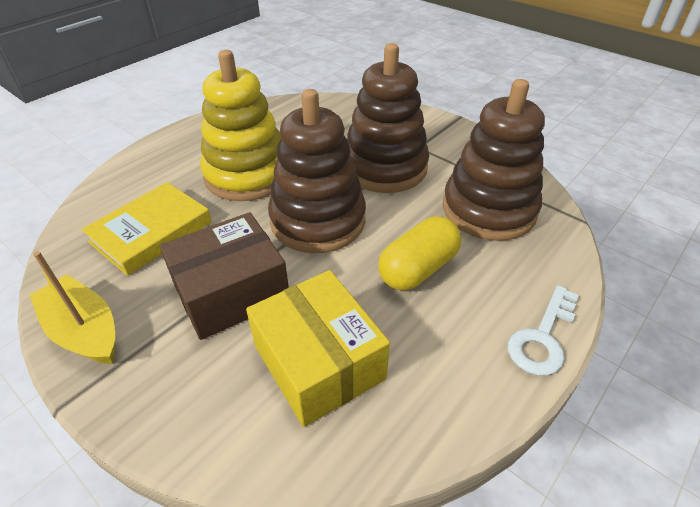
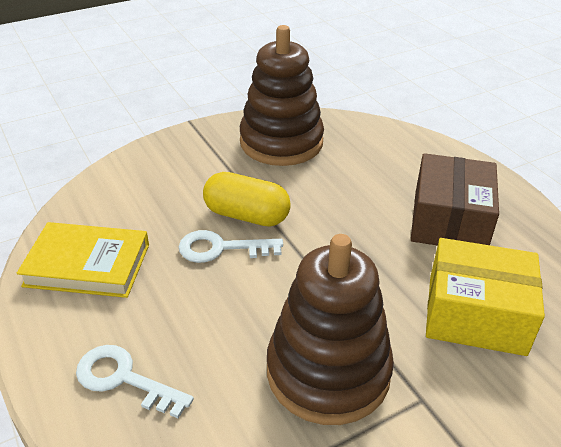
brown stacking toy: [268,89,366,253] [347,43,429,193] [443,79,545,241] = 3 -> [240,25,324,166] [267,234,394,425] = 2
white key: [508,285,579,376] = 1 -> [76,345,194,418] [179,230,283,263] = 2
yellow boat: [29,251,115,364] = 1 -> none = 0
yellow stacking toy: [200,50,281,201] = 1 -> none = 0

